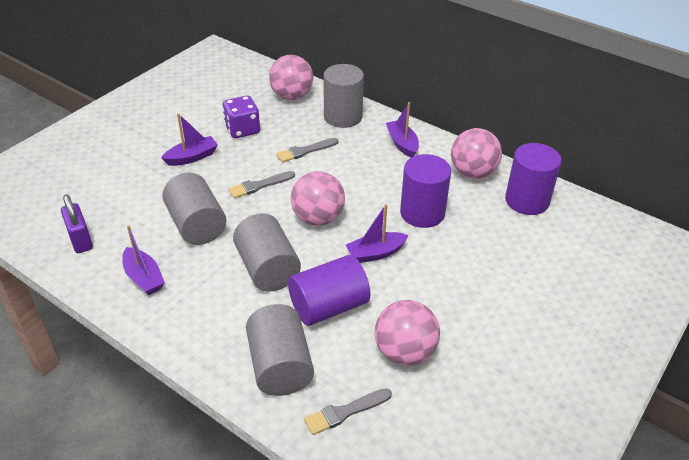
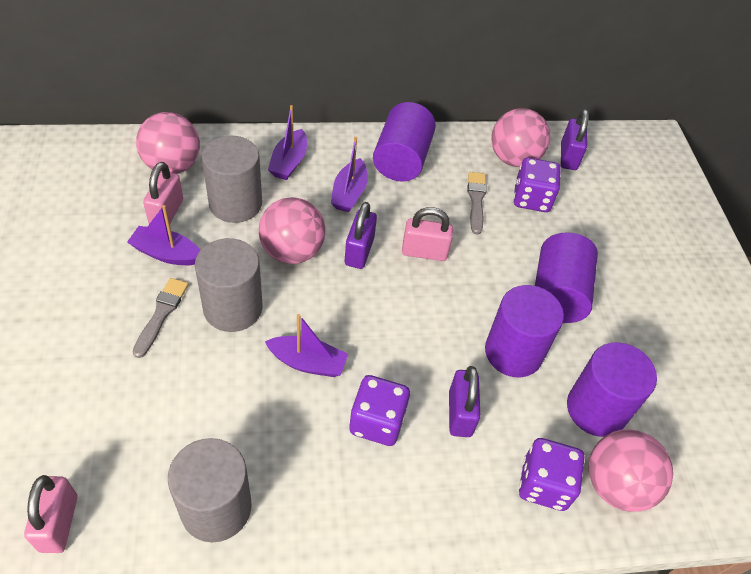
grey brush: [228,171,295,198] [276,138,339,162] [304,388,392,435] = 3 -> [133,278,188,358] [468,172,487,235] = 2
grey cylinder: [162,173,226,245] [233,213,301,291] [246,304,314,396] [323,64,364,128] = 4 -> [168,438,251,542] [195,238,263,332] [202,136,262,223] = 3
pink padlock: none = 0 -> [24,475,77,553] [143,162,183,227] [402,207,453,261] = 3
purple cylinder: [288,255,370,326] [400,154,451,228] [505,143,561,215] = 3 -> [373,102,436,182] [485,285,564,377] [535,232,598,323] [567,342,657,437] = 4
purple dice: [222,95,260,138] = 1 -> [349,375,410,446] [514,158,561,212] [519,438,585,511] = 3
purple padlock: [61,194,93,253] = 1 -> [345,202,377,269] [449,366,480,437] [561,109,589,170] = 3

